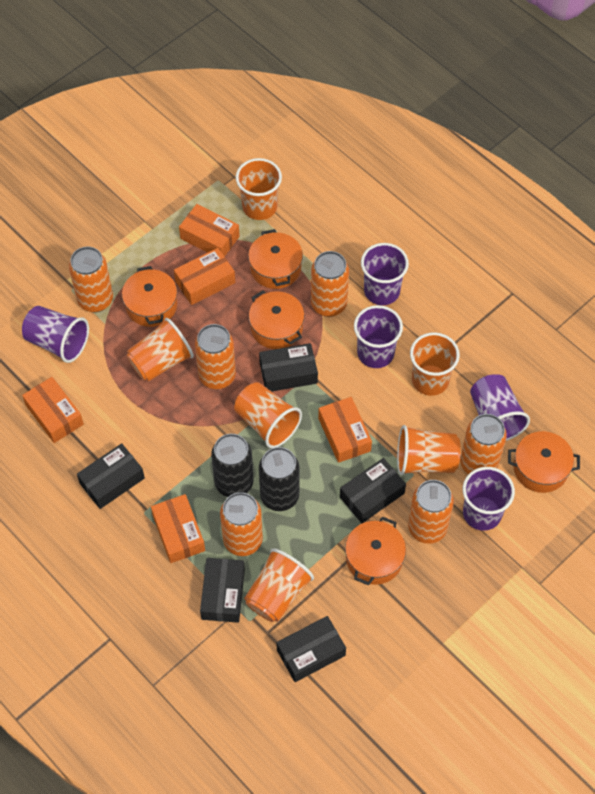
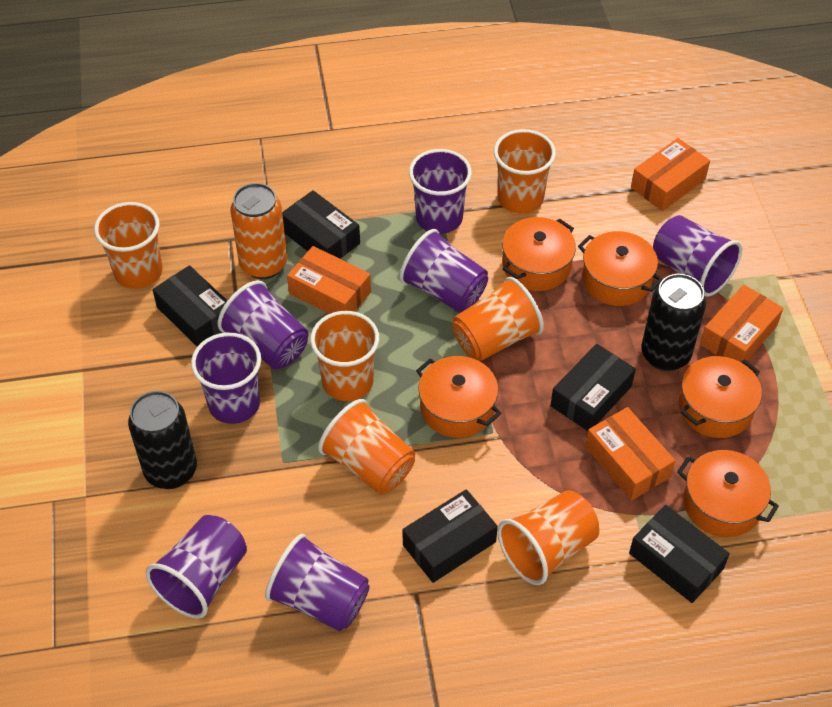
orange box: [22,377,84,443] [151,494,205,563] [174,248,235,305] [179,204,240,257] [318,397,372,463] = 5 -> [287,246,371,314] [585,407,675,501] [631,138,710,211] [700,285,783,362] = 4
orange can: [69,247,113,312] [195,324,236,389] [220,492,263,556] [311,251,349,317] [408,480,454,544] [460,414,507,474] = 6 -> [231,183,287,279] = 1
purple cup: [22,306,89,363] [354,305,403,368] [361,243,409,305] [463,467,515,531] [470,374,530,441] = 5 -> [146,515,247,619] [191,332,261,424] [217,280,308,369] [265,534,370,631] [399,229,488,313] [409,149,472,234] [653,215,742,297] = 7

